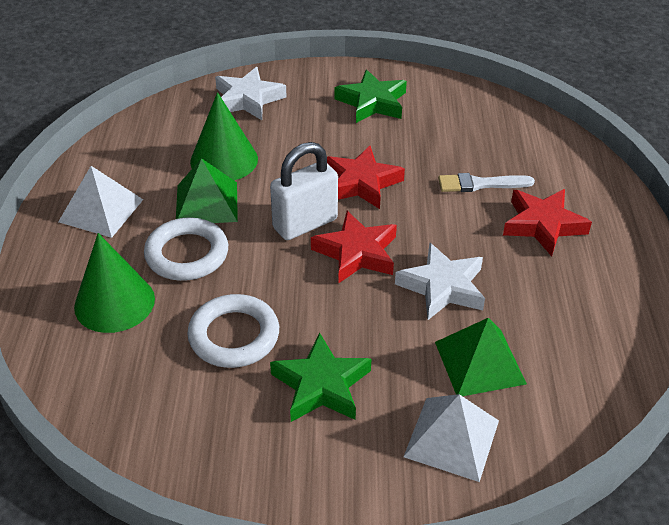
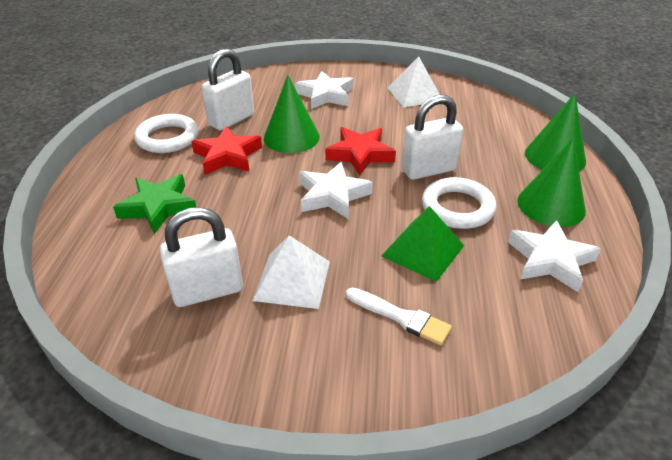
green cone: [74,233,155,333] [190,92,258,180] = 2 -> [264,75,320,153] [517,138,586,227] [525,93,586,171] = 3
green pyramid: [176,158,238,223] [435,318,527,396] = 2 -> [382,206,464,282] = 1
green star: [270,333,371,422] [334,70,407,123] = 2 -> [113,174,196,234] = 1
red star: [311,211,397,284] [327,146,405,209] [503,189,592,256] = 3 -> [191,126,262,175] [325,127,396,176] = 2
white padlock: [270,142,338,240] = 1 -> [160,207,243,307] [202,49,254,131] [402,95,463,180] = 3
white star: [215,67,287,120] [395,243,485,320] = 2 -> [295,71,353,109] [299,162,373,219] [508,220,601,292] = 3

